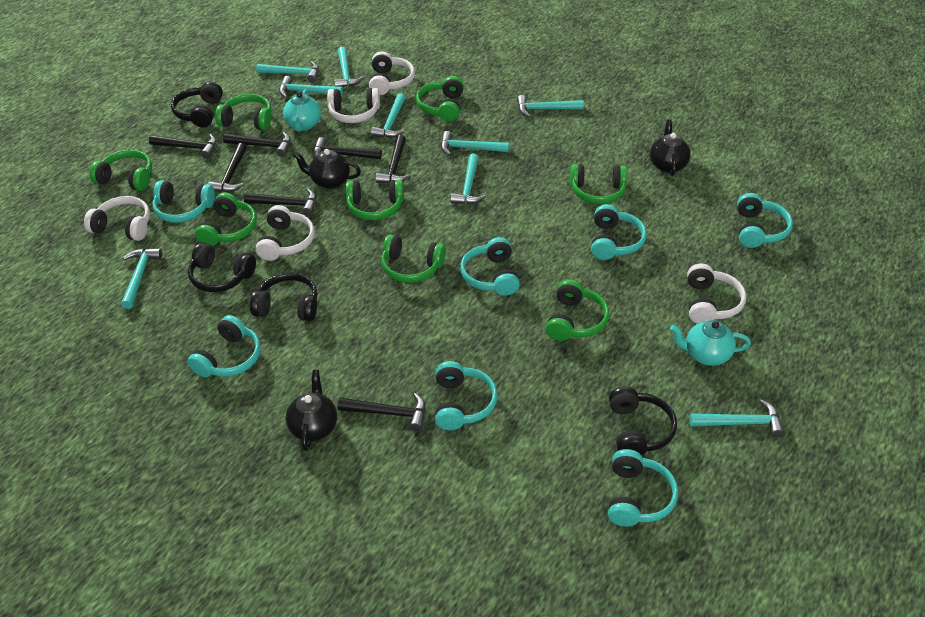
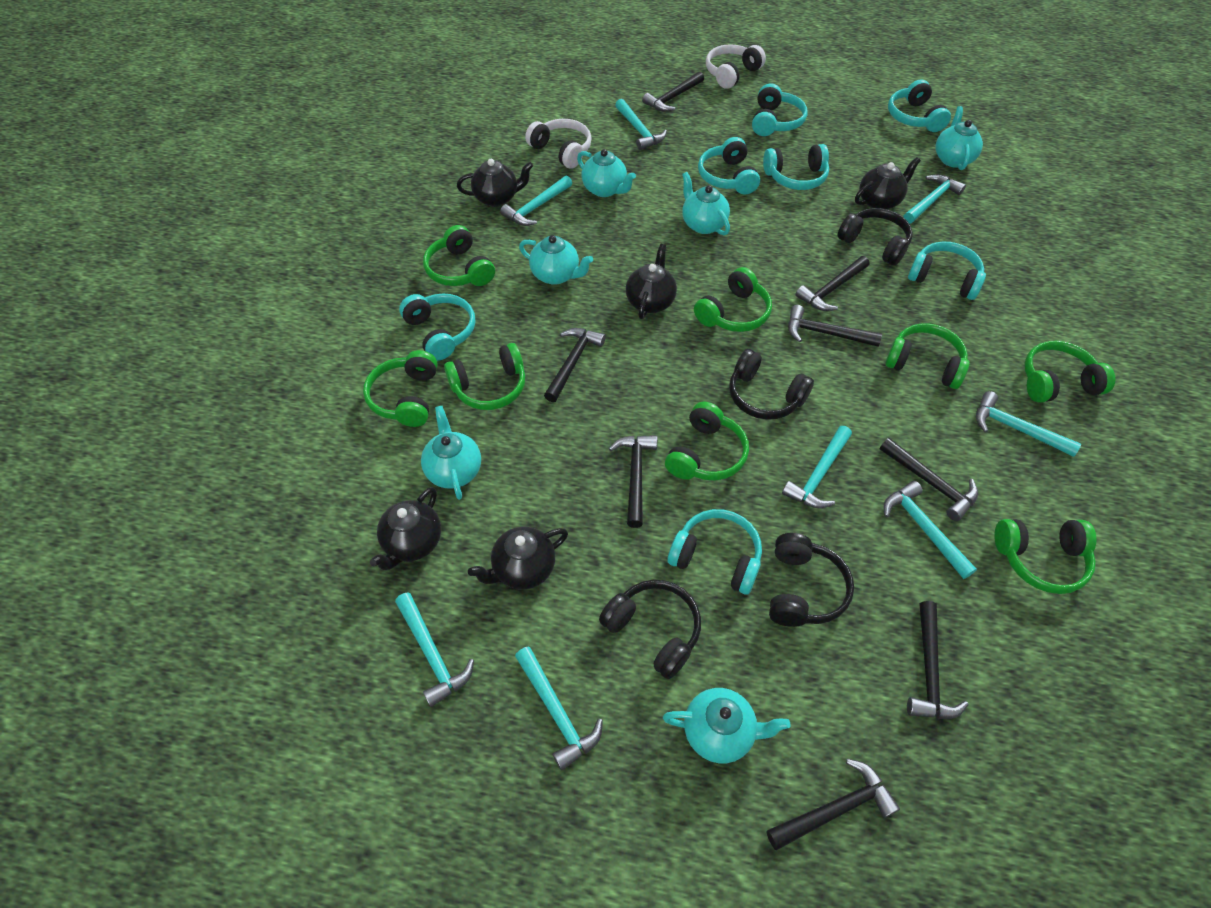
black hammer: [149,134,217,158] [208,143,247,192] [223,132,291,157] [244,189,316,216] [313,137,382,159] [337,393,426,431] [376,135,410,183] = 7 -> [544,328,606,402] [609,435,657,528] [642,72,704,112] [767,759,900,850] [788,305,882,347] [795,256,869,311] [880,438,978,521] [907,601,969,719] = 8
black teapot: [286,370,337,451] [293,149,361,189] [650,119,691,176] = 3 -> [370,487,441,570] [457,159,533,207] [468,527,568,589] [626,244,677,319] [855,157,921,209] = 5
turquoise hammer: [121,248,162,309] [256,61,319,82] [279,76,343,98] [334,47,364,87] [371,93,405,138] [441,131,509,156] [450,154,486,204] [517,95,584,117] [689,400,785,437] = 9 -> [395,592,474,707] [500,175,572,226] [515,646,603,770] [615,99,667,150] [782,426,852,508] [884,481,977,579] [904,174,966,224] [976,391,1081,457] = 8
turquoise teapot: [283,89,321,132] [670,320,751,366] = 2 -> [421,406,481,500] [519,235,593,285] [577,149,636,197] [663,688,790,763] [682,172,730,235] [936,106,983,170] = 6
white headphones: [84,196,150,241] [255,205,315,261] [327,88,380,123] [369,51,415,95] [687,264,746,324] = 5 -> [525,119,592,169] [706,44,766,89] = 2

